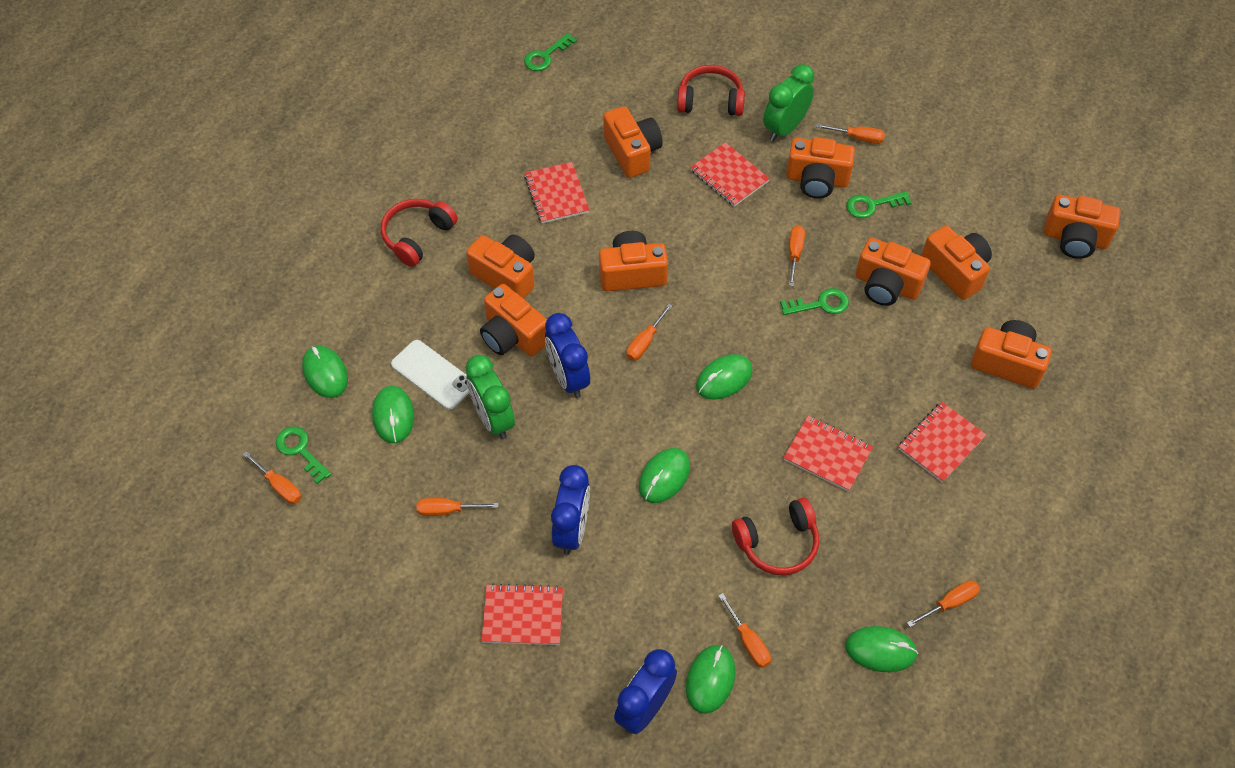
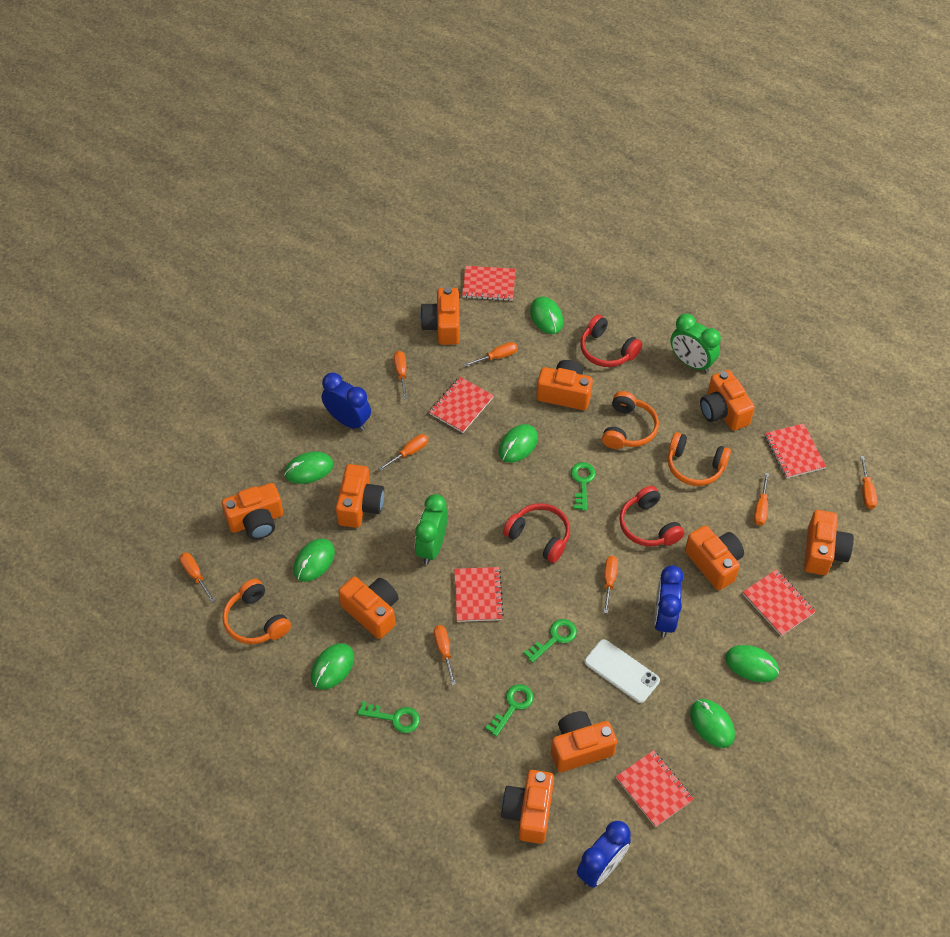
green mouse: [302,346,348,398] [372,386,414,443] [639,448,690,503] [686,645,736,714] [696,354,753,400] [845,626,918,672] = 6 -> [284,452,334,484] [293,539,335,582] [311,643,354,690] [499,424,538,463] [530,296,563,334] [690,699,735,748] [725,645,779,682] = 7
orange camera: [466,235,535,299] [480,284,547,357] [599,231,668,291] [603,106,663,178] [786,137,855,199] [856,238,931,306] [921,226,992,300] [971,320,1052,389] [1044,194,1121,259] = 9 -> [222,483,283,540] [336,464,384,528] [338,577,399,639] [420,287,460,345] [501,770,554,844] [536,360,593,410] [551,711,617,772] [685,525,744,590] [700,370,755,431] [804,510,854,575] = 10
orange headphones: none = 0 -> [223,579,291,644] [602,391,659,449] [668,432,731,486] = 3
orange screwdriver: [243,451,302,504] [416,498,498,516] [627,304,672,361] [718,593,771,668] [789,225,805,286] [816,124,885,144] [907,580,980,627] = 7 -> [180,553,216,602] [378,434,428,471] [394,351,407,399] [434,625,456,685] [464,342,518,367] [604,556,618,613] [754,473,769,526] [860,456,877,509] = 8
red notebook: [482,583,563,645] [525,162,590,223] [690,142,770,207] [783,416,873,492] [898,402,987,483] = 5 -> [429,377,494,433] [454,567,504,622] [462,266,516,301] [616,750,694,827] [743,569,816,636] [765,423,826,478] = 6

